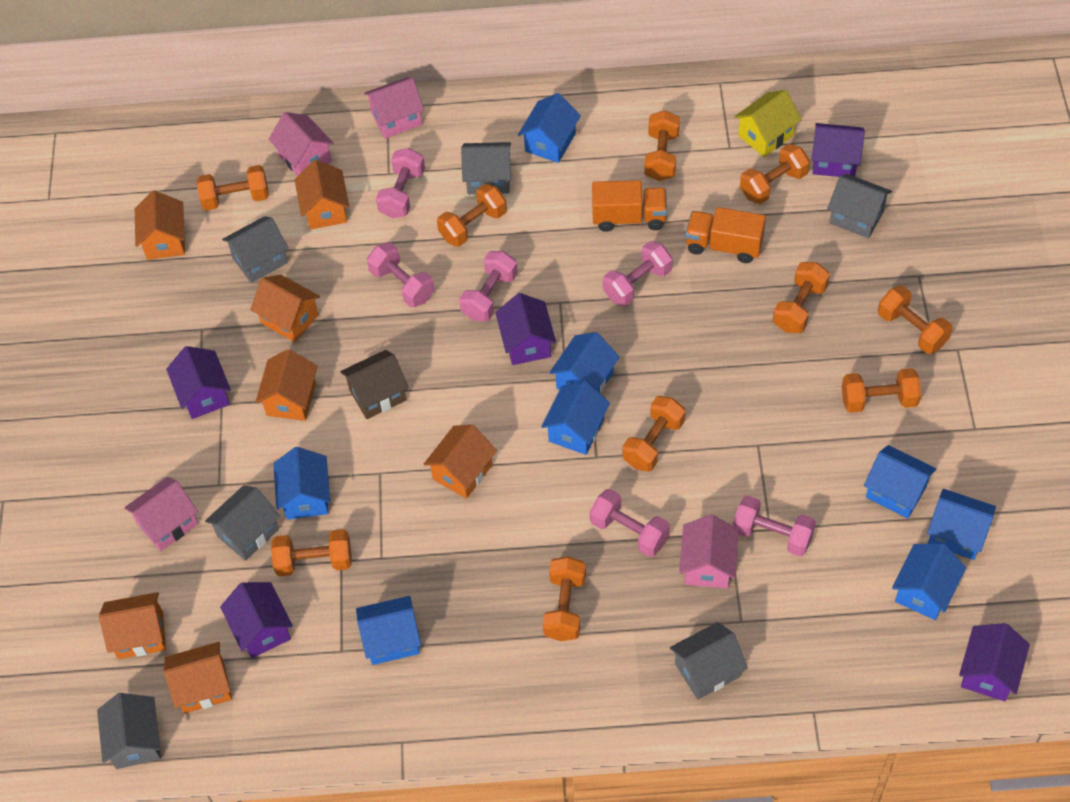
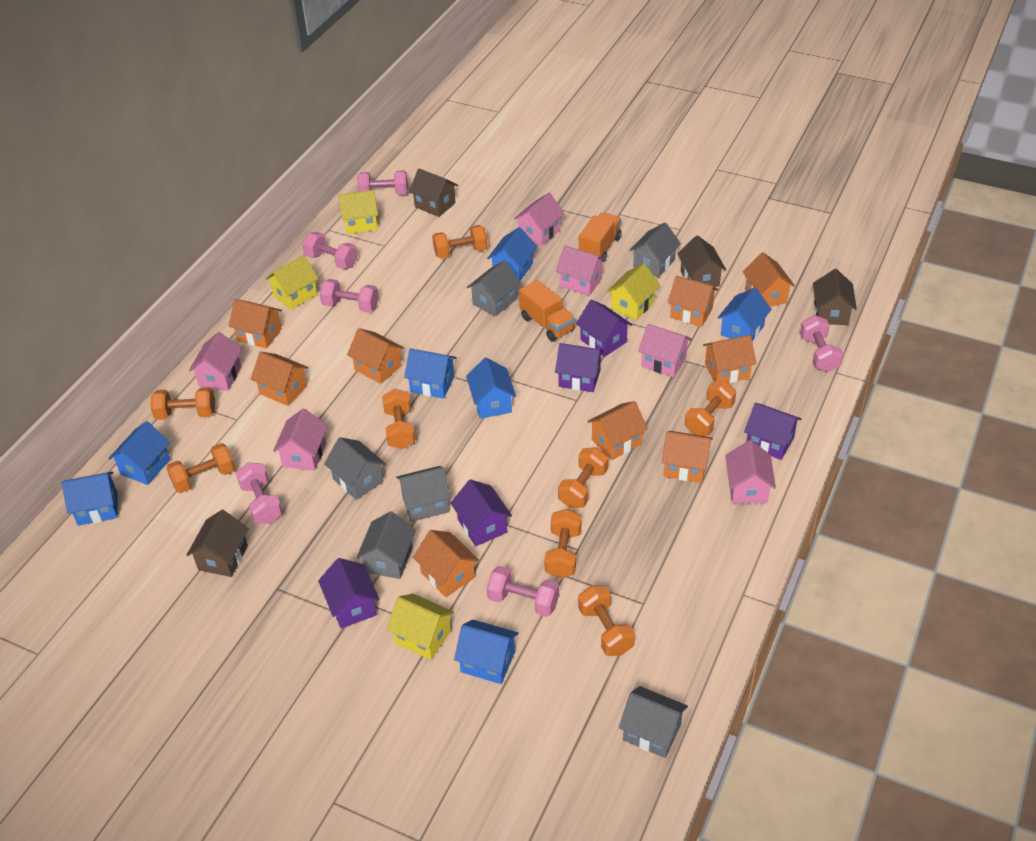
blue house: [273,447,330,520] [356,596,421,665] [518,93,581,163] [541,381,610,455] [549,332,620,393] [864,445,937,518] [892,543,966,620] [927,489,996,560] = 8 -> [62,472,118,526] [108,421,170,485] [404,349,457,399] [454,619,519,684] [466,357,516,419] [487,227,537,281] [718,288,772,341] = 7
brown house: [340,350,409,419] = 1 -> [187,510,249,577] [409,169,458,217] [677,235,726,287] [813,269,857,325] = 4
orange dumbbell: [197,165,269,211] [271,529,352,576] [437,184,507,247] [543,556,586,641] [622,396,686,472] [644,110,680,181] [740,144,810,204] [773,262,830,333] [842,368,921,413] [878,286,953,354] = 10 -> [151,387,215,420] [166,443,235,493] [382,389,415,449] [432,225,488,259] [544,509,581,578] [558,447,609,508] [578,586,635,656] [685,381,736,436] = 8
orange house: [99,592,166,659] [135,190,185,260] [164,642,232,713] [250,275,320,342] [255,349,318,421] [295,160,349,230] [424,425,497,499] = 7 -> [229,299,282,349] [251,352,308,406] [347,328,404,384] [413,530,479,597] [587,401,648,460] [662,431,713,483] [668,276,718,327] [703,335,757,383] [743,252,795,307] = 9
pink house: [124,477,198,551] [269,112,334,176] [364,78,424,138] [679,515,739,588] = 4 -> [189,332,242,391] [273,408,328,471] [514,193,565,246] [556,245,606,296] [638,324,692,377] [725,440,776,503] = 6
yellow house: [734,90,801,157] = 1 -> [266,255,318,310] [338,190,378,234] [387,593,454,660] [607,263,660,320] = 4

